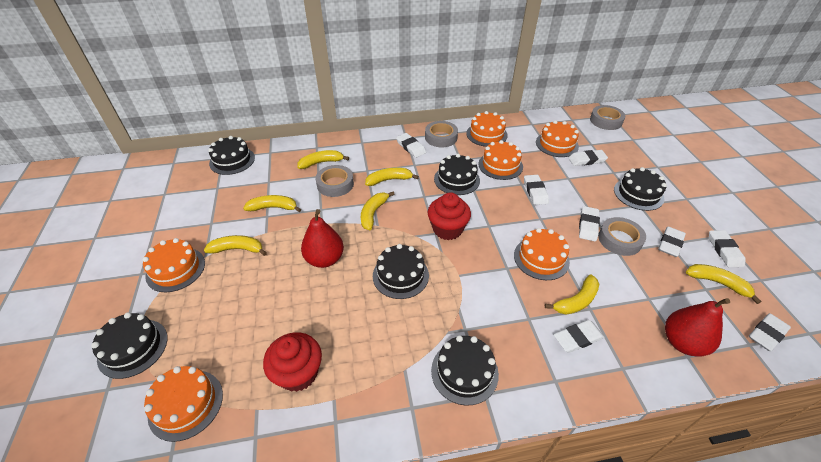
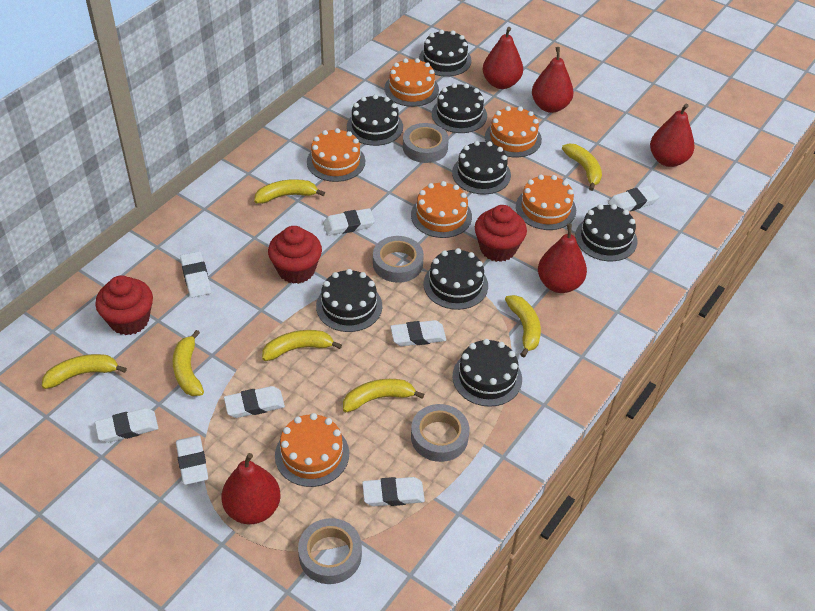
black cake: [91,312,168,379] [208,136,255,175] [373,244,429,299] [431,335,499,405] [434,154,480,195] [614,167,667,211] = 6 -> [316,269,382,332] [347,94,403,146] [419,30,472,77] [423,248,488,310] [432,83,487,133] [452,141,511,195] [452,339,522,407] [575,204,637,261] = 8
red cupcake: [263,332,322,392] [427,192,471,240] = 2 -> [95,275,153,335] [268,226,322,284] [475,205,527,262] = 3
red pear: [301,209,344,268] [665,298,730,357] = 2 -> [221,453,281,524] [483,27,523,89] [532,47,573,113] [538,223,587,293] [650,104,695,167] = 5

